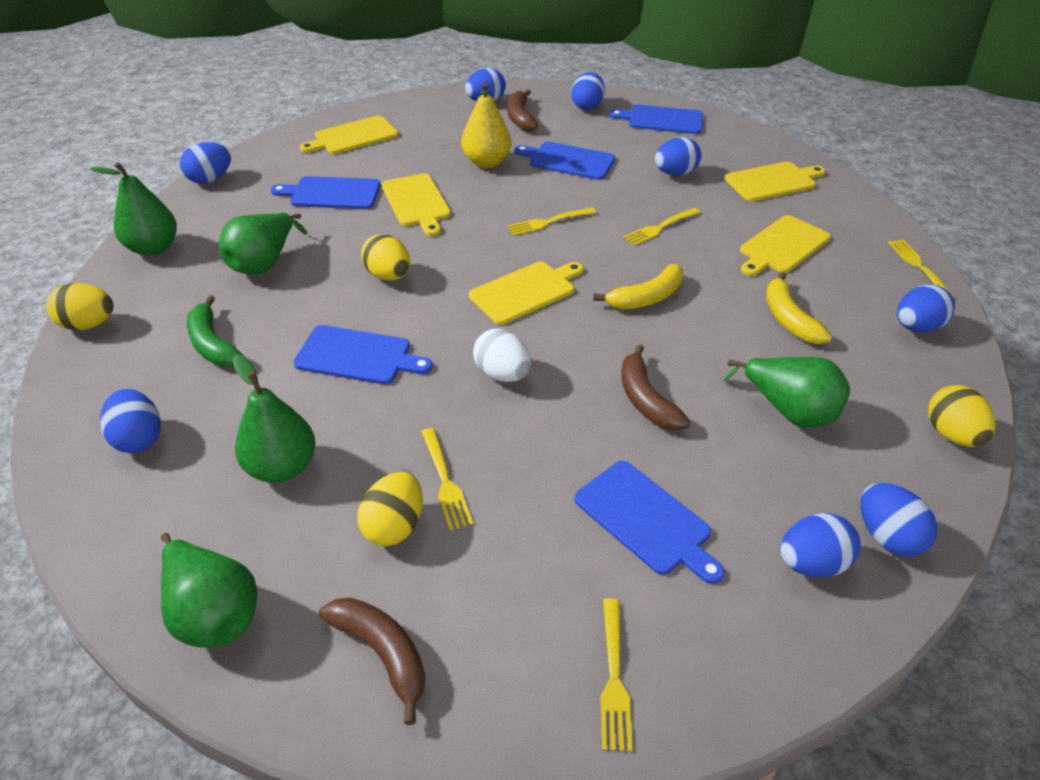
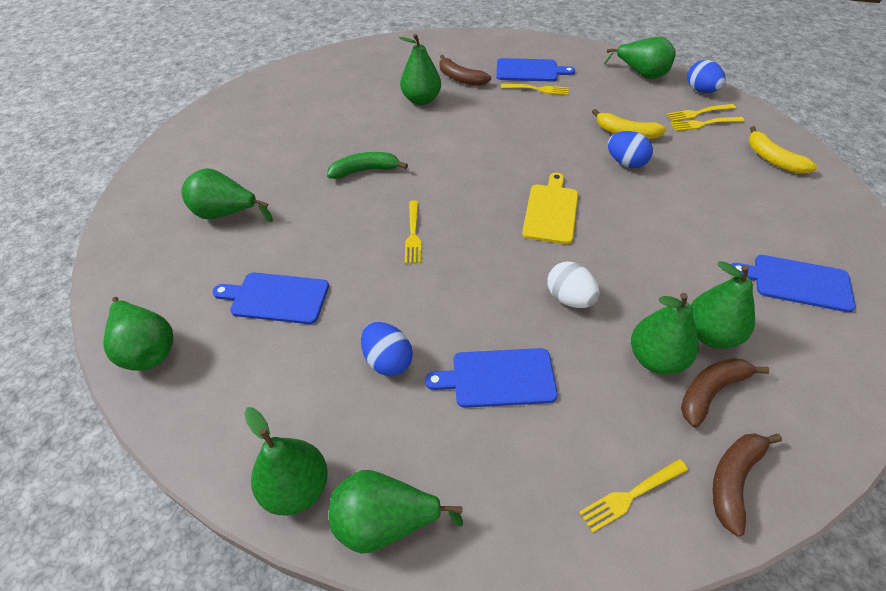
blue cutting board: [271,176,381,209] [293,325,433,384] [514,142,615,180] [574,461,724,584] [609,105,703,134] = 5 -> [213,273,329,324] [425,348,558,408] [496,58,575,82] [731,255,856,313] = 4
blue egg: [100,389,161,453] [180,142,231,184] [465,68,506,102] [572,72,605,110] [655,137,701,176] [780,513,860,578] [860,483,937,557] [897,284,955,333] = 8 -> [361,322,413,376] [608,131,653,168] [687,60,725,93] = 3
green pear: [90,162,177,256] [161,533,257,648] [219,213,307,274] [233,355,316,483] [723,357,850,428] = 5 -> [103,297,173,371] [181,168,273,222] [244,407,328,515] [329,470,463,554] [399,34,441,105] [604,36,676,79] [631,293,699,375] [691,261,755,349] = 8
yellow cutting board: [299,116,399,154] [382,173,451,236] [469,262,583,325] [724,162,825,202] [740,215,831,276] = 5 -> [522,173,578,244] = 1
yellow egg: [46,283,113,330] [357,472,423,546] [361,234,410,280] [928,385,996,447] = 4 -> none = 0
yellow pear: [461,83,511,168] = 1 -> none = 0

